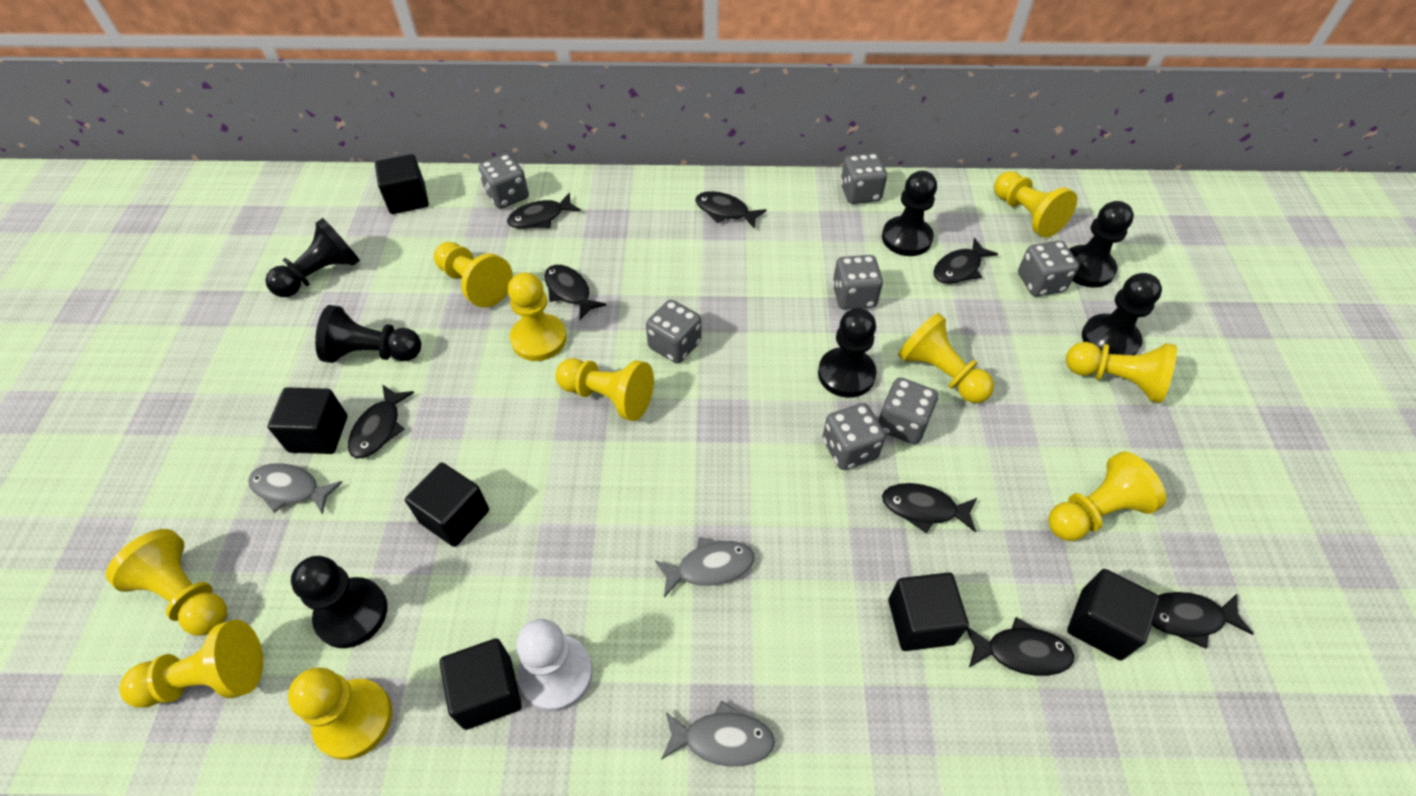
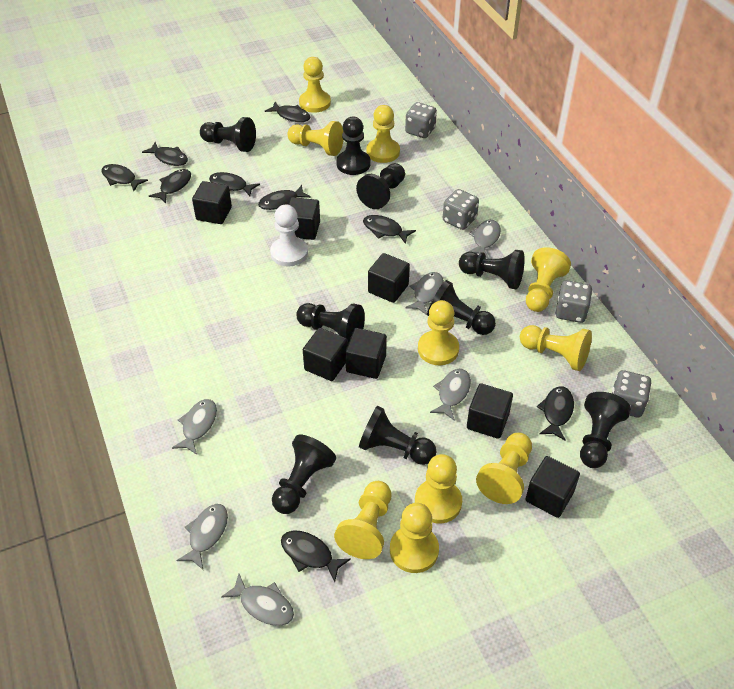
black cube: [268,387,347,454] [375,154,429,214] [405,462,489,547] [440,638,522,730] [888,572,969,651] [1067,569,1159,660] = 6 -> [192,181,232,224] [288,197,320,240] [303,328,348,381] [345,328,387,379] [368,253,410,303] [467,383,513,439] [526,456,580,518] = 7
black fish: [348,385,414,458] [507,193,581,229] [544,265,606,320] [695,191,767,229] [882,483,977,534] [934,238,998,284] [967,617,1074,676] [1152,592,1254,649] = 8 -> [101,164,148,191] [142,142,188,166] [149,169,191,203] [209,172,260,196] [258,185,311,210] [265,102,311,122] [281,531,351,582] [363,215,416,244] [537,386,574,441] = 9
black pawn: [265,218,360,297] [291,556,388,648] [315,305,421,363] [818,308,876,398] [882,171,937,256] [1069,201,1134,288] [1082,273,1162,355] = 7 -> [200,117,256,152] [272,435,336,514] [296,303,365,343] [336,117,370,175] [356,163,405,209] [359,406,437,465] [427,280,496,335] [459,250,525,289] [580,392,631,468] = 9
grey dice: [478,154,529,209] [646,300,702,363] [822,403,886,470] [832,255,883,310] [841,153,887,204] [878,378,938,444] [1018,241,1079,297] = 7 -> [405,102,437,138] [443,189,479,230] [556,280,592,323] [612,370,651,418] = 4
grey fish: [248,463,343,514] [655,537,755,597] [661,701,775,767] = 3 -> [172,399,217,455] [176,504,228,569] [221,573,294,626] [405,272,444,315] [430,369,471,421] [468,220,501,259] = 6

